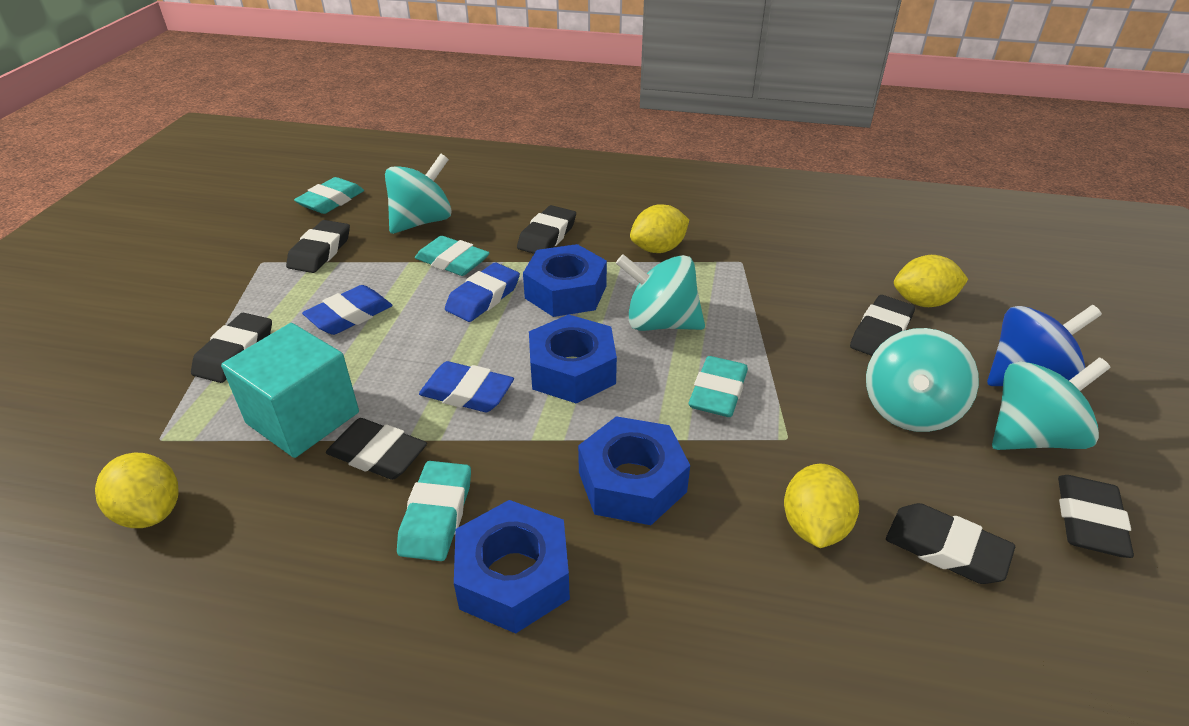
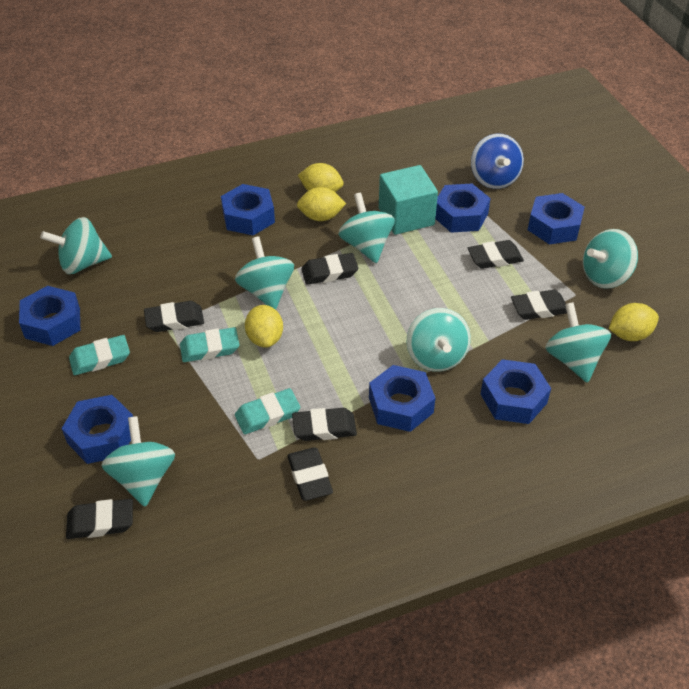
blue eraser: [302,285,393,335] [419,361,514,412] [445,263,520,322] = 3 -> none = 0
blue nut: [454,500,570,634] [523,244,607,317] [529,314,617,403] [578,416,690,525] = 4 -> [19,286,80,346] [62,395,133,464] [221,184,275,235] [369,365,435,432] [435,183,491,233] [481,359,551,424] [528,193,585,244] = 7
turquoise eraser: [294,177,364,214] [397,461,471,561] [415,236,489,276] [688,356,748,417] = 4 -> [69,335,130,375] [180,327,239,362] [235,388,300,434] = 3
turquoise spinning top: [385,154,452,234] [616,254,705,331] [866,328,979,432] [992,358,1110,450] = 4 -> [40,217,112,274] [101,416,175,507] [235,236,294,310] [338,193,395,263] [406,308,471,372] [545,302,611,383] [583,229,638,289] = 7

